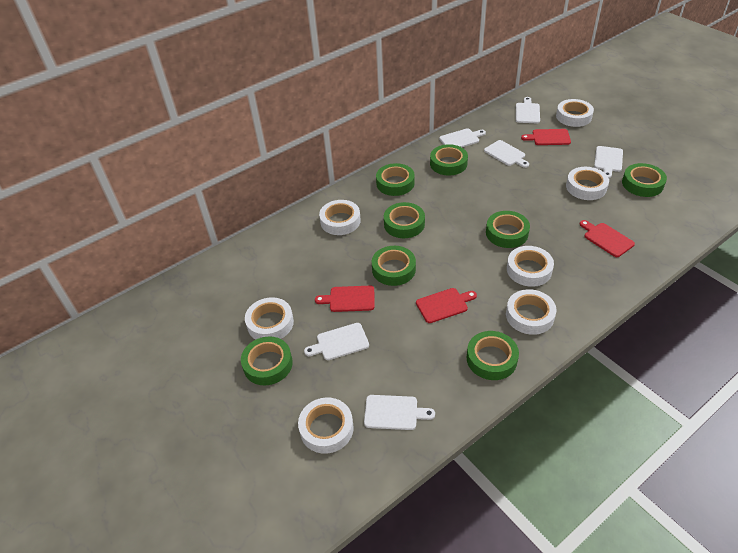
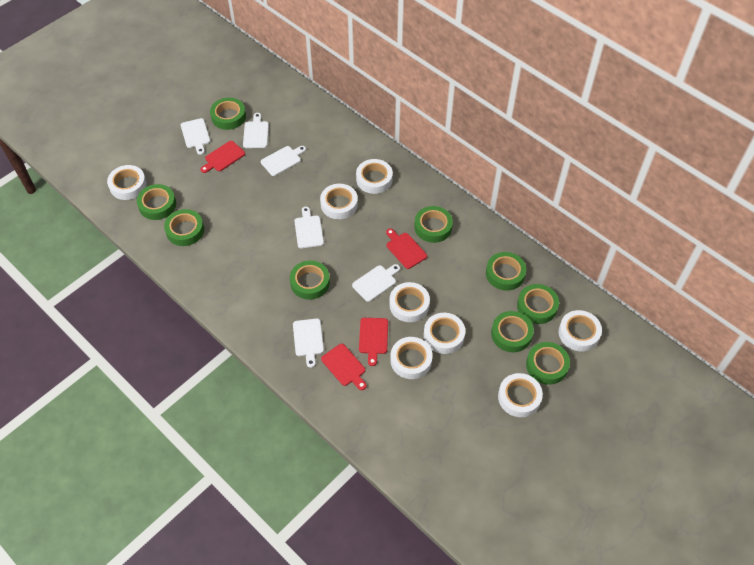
green tape: [241,336,293,385] [372,246,416,286] [376,163,415,196] [384,202,425,238] [430,144,468,175] [467,331,519,380] [486,211,530,248] [622,163,667,197] = 8 -> [137,184,176,220] [164,209,204,246] [210,98,246,130] [290,260,330,300] [414,206,453,243] [486,252,526,291] [491,311,534,352] [517,284,559,324] [526,342,570,385] = 9
white tape: [245,297,294,339] [298,398,354,454] [319,200,361,235] [506,289,556,335] [507,246,554,287] [556,99,594,127] [566,167,609,200] = 7 -> [107,165,147,200] [320,184,358,219] [356,159,393,194] [389,282,430,322] [390,337,433,379] [424,313,465,354] [498,373,543,417] [559,310,602,351] = 8

